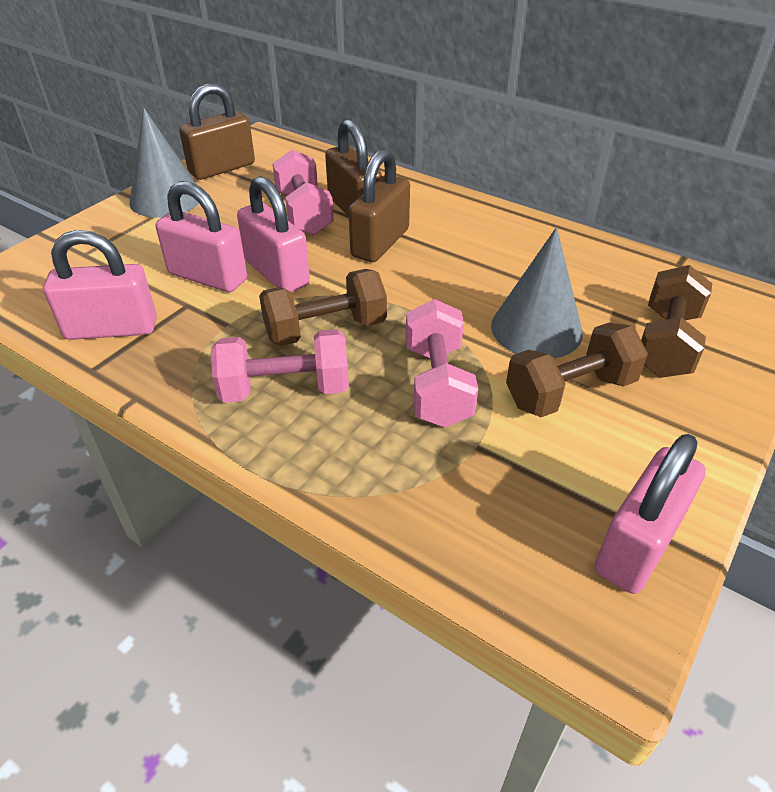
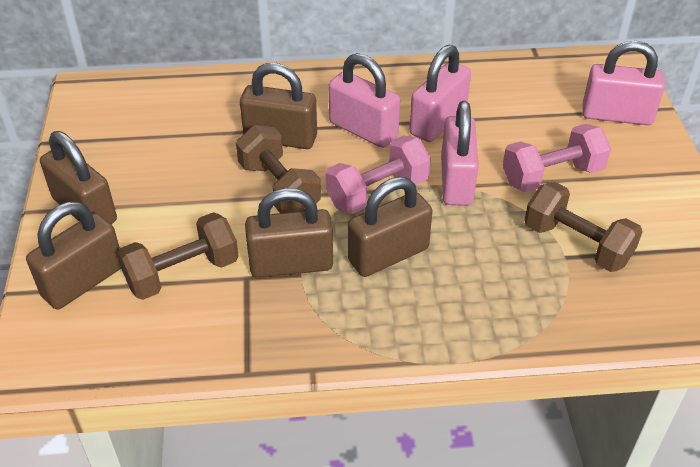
brown padlock: [179,83,255,180] [325,119,382,216] [348,149,410,262] = 3 -> [26,202,121,310] [40,131,117,224] [240,63,317,149] [245,188,333,278] [348,177,432,277] = 5
grey cone: [129,108,199,218] [491,227,583,358] = 2 -> none = 0
pink dumbbell: [211,329,349,403] [272,150,334,235] [406,299,478,428] = 3 -> [326,135,431,214] [502,124,611,192] = 2

